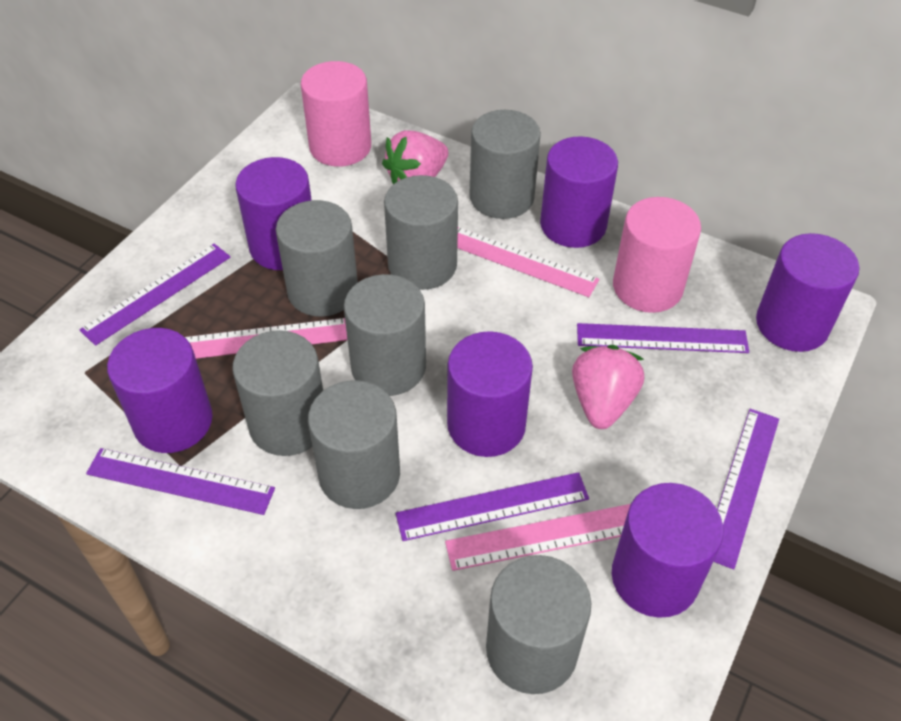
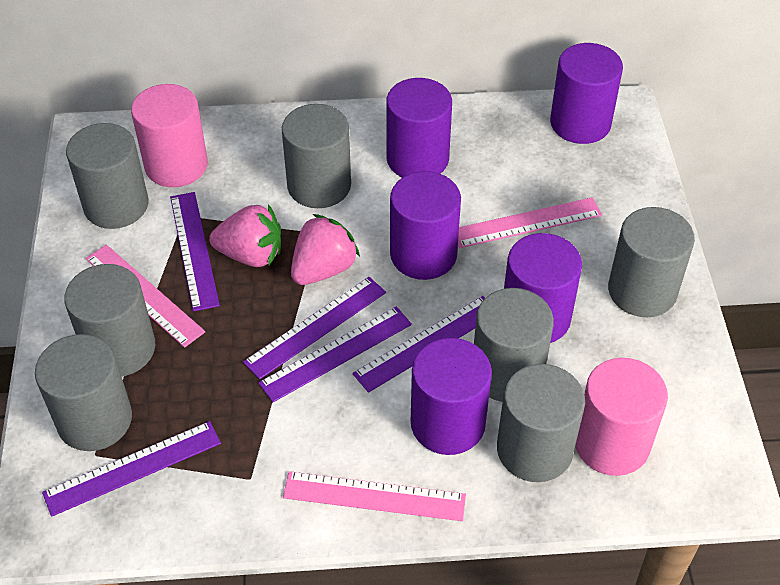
purple cylinder: [107,328,213,453] [235,157,312,270] [447,331,533,457] [540,136,618,248] [612,483,724,618] [756,233,859,352] = 6 -> [386,78,452,178] [390,171,461,280] [411,338,492,455] [504,233,582,343] [550,43,623,144] = 5

